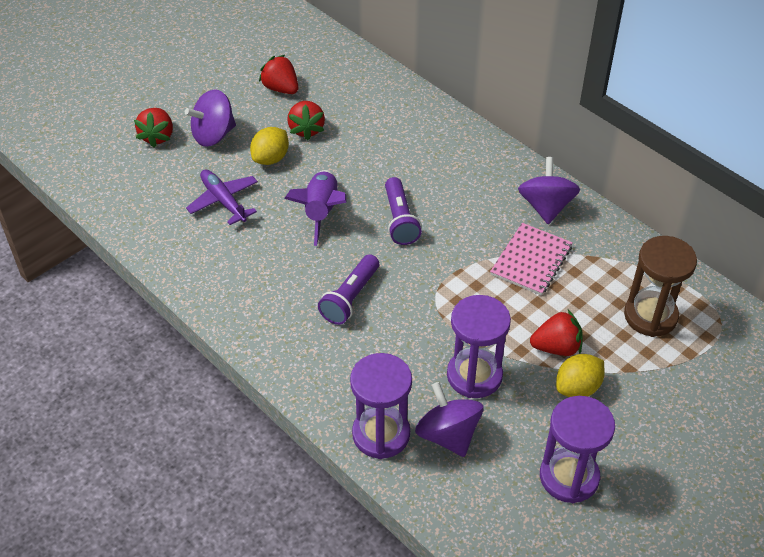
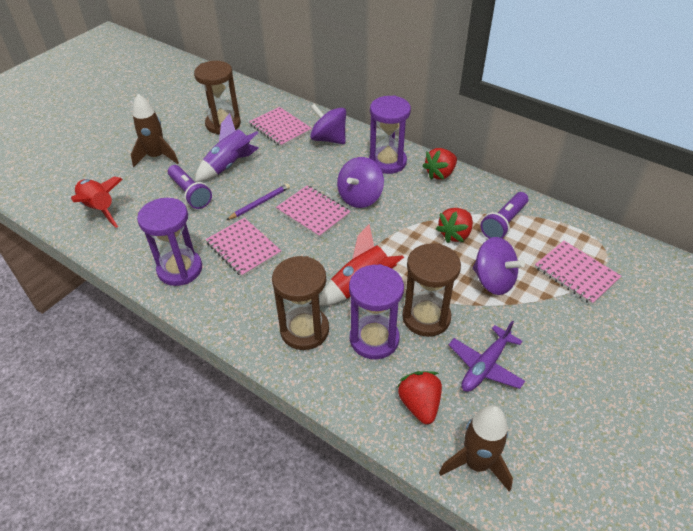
brown hourglass: [624,236,697,337] = 1 -> [194,61,241,134] [272,256,329,350] [402,243,461,337] = 3
brown rocket: none = 0 -> [131,94,179,167] [439,405,513,492] = 2
pink notebook: [490,223,573,296] = 1 -> [206,218,281,277] [249,107,312,147] [276,185,351,238] [535,241,621,305] = 4
purple pencil: none = 0 -> [226,183,290,220] = 1
red rocket: none = 0 -> [71,176,122,228] [319,224,404,306] = 2
red strawberry: [134,108,173,148] [259,55,298,94] [287,101,325,140] [530,310,583,356] = 4 -> [397,371,442,424] [422,148,457,180] [436,208,473,243] = 3
yellow lemon: [250,127,289,165] [556,354,605,397] = 2 -> none = 0

